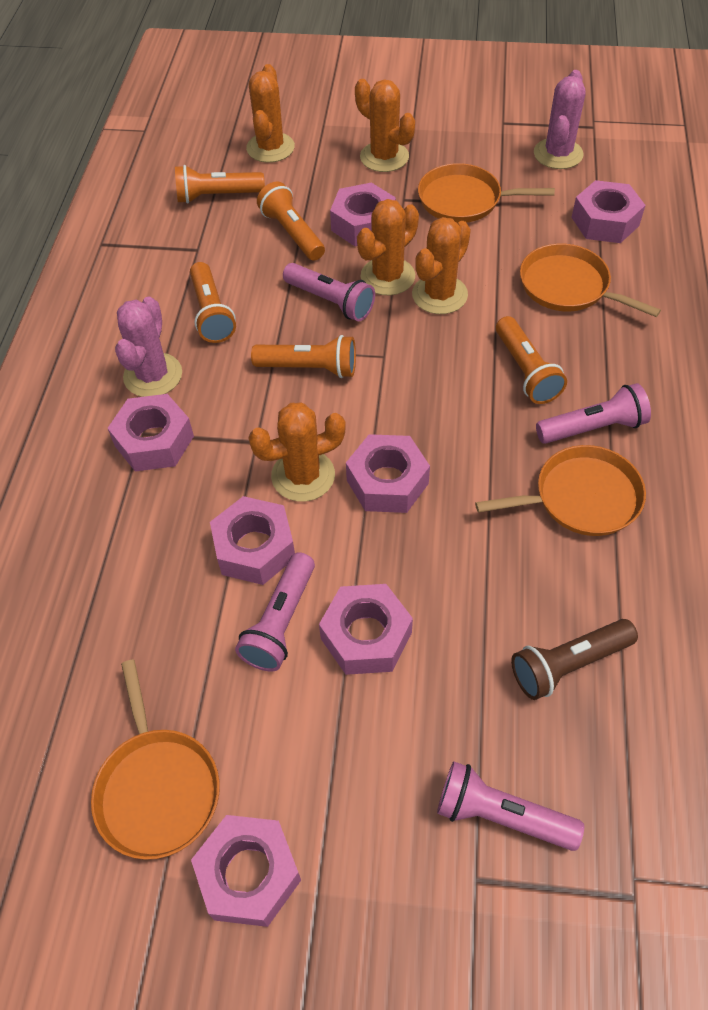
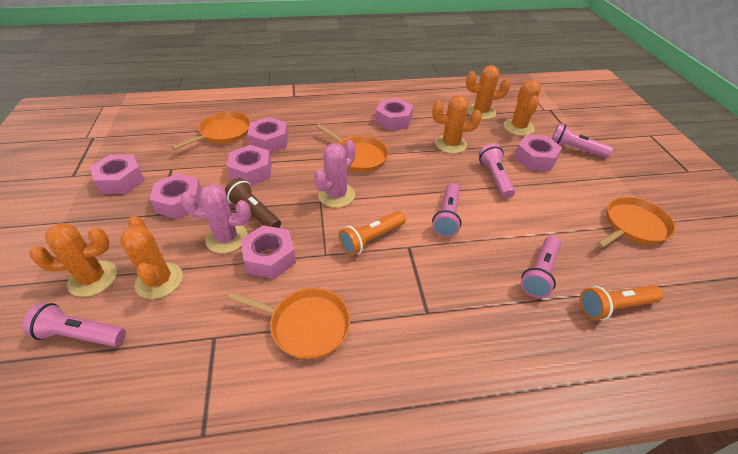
orange flashlight: [175,165,265,204] [190,262,236,343] [251,335,356,378] [257,181,325,261] [496,316,567,404] = 5 -> [338,211,406,256] [580,285,663,320] = 2
pink flashlight: [235,552,315,671] [283,263,375,321] [437,761,584,851] [536,383,651,444] = 4 -> [22,303,126,347] [432,183,462,237] [478,143,515,198] [521,236,561,298] [551,123,613,158] = 5

